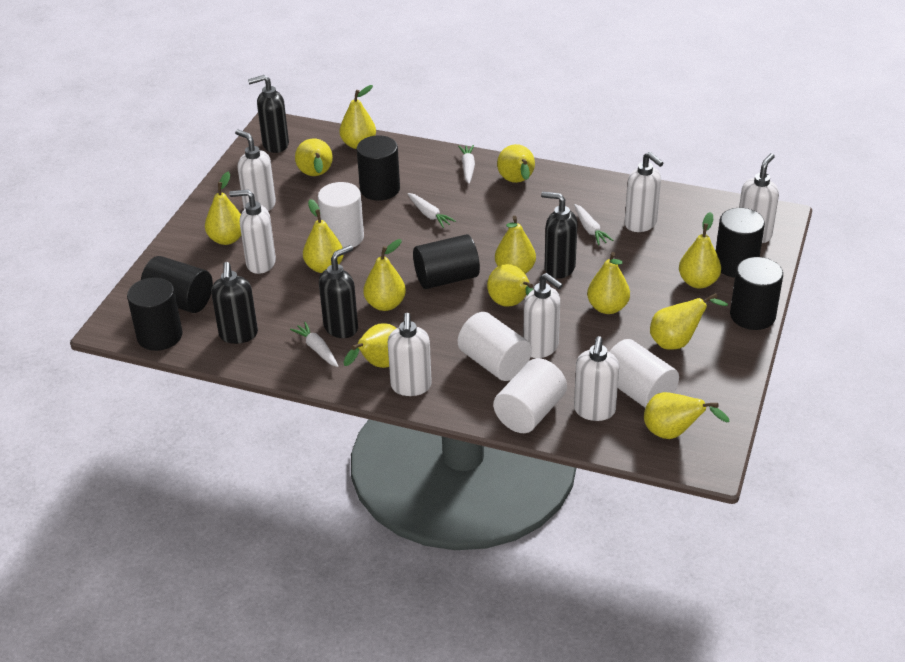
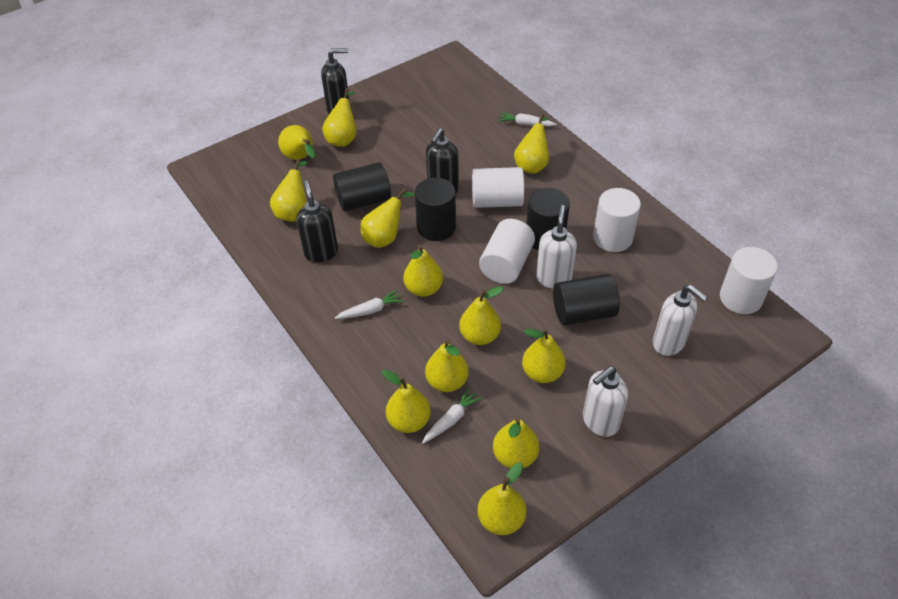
black cylinder: [127,277,183,351] [141,256,213,313] [357,135,400,201] [413,234,480,289] [716,208,765,277] [730,257,783,330] = 6 -> [333,162,391,211] [415,178,456,241] [527,188,570,251] [553,274,620,325] = 4
black soap dispenser: [211,262,258,344] [248,75,289,153] [319,245,358,338] [541,192,578,279] = 4 -> [296,180,338,262] [321,48,350,114] [426,128,459,194] = 3
white carrot: [290,322,338,367] [407,193,456,228] [458,145,475,184] [574,204,613,245] = 4 -> [335,289,404,319] [422,388,482,444] [498,112,557,126] = 3
white soap dispenser: [229,190,276,274] [235,130,276,211] [388,313,432,396] [523,273,563,358] [574,336,619,421] [624,152,664,232] [739,153,779,243] = 7 -> [536,205,577,289] [583,366,628,437] [653,285,708,356] = 3
yellow pear: [205,172,241,245] [295,138,333,176] [303,199,344,273] [339,85,376,149] [343,323,397,368] [364,239,406,311] [487,264,534,307] [495,216,536,274] [497,144,535,183] [587,252,630,314] [644,392,730,439] [650,293,728,350] [679,212,721,289] = 13 -> [270,159,308,222] [278,125,315,160] [322,88,356,147] [360,188,415,248] [382,370,431,433] [403,245,443,297] [425,340,469,392] [459,286,504,345] [477,463,526,535] [493,417,539,469] [514,113,549,174] [522,328,566,383] = 12

